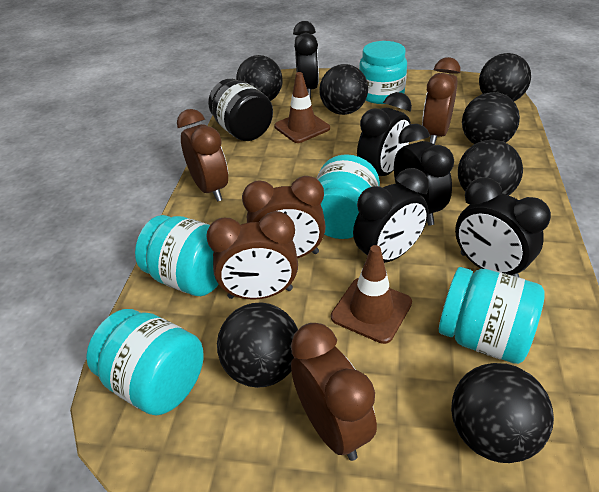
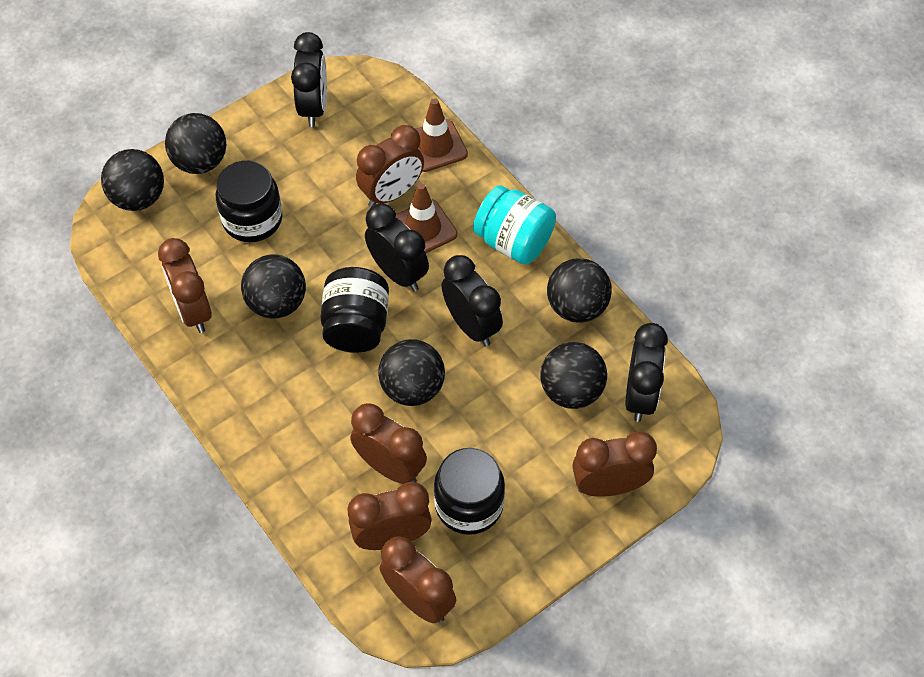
black ball: [217,302,298,388] [236,55,283,101] [319,64,368,115] [451,363,554,463] [458,140,523,196] [462,92,520,144] [479,53,531,101] = 7 -> [101,149,164,211] [165,113,226,174] [241,254,306,319] [378,339,445,406] [540,342,607,409] [547,258,612,323] = 6
black clock: [293,21,319,98] [353,168,429,263] [357,92,412,176] [394,124,454,226] [455,177,551,278] = 5 -> [291,32,327,127] [365,204,429,291] [442,255,503,347] [625,323,668,422] = 4
black jar: [208,79,273,141] = 1 -> [216,161,283,242] [320,267,389,353] [434,448,505,535] = 3
brown clock: [177,109,228,202] [206,211,298,300] [242,176,326,258] [291,323,377,461] [422,57,460,145] = 5 -> [158,238,212,333] [348,482,432,550] [350,403,427,484] [356,125,424,207] [380,536,456,623] [572,431,657,497] = 6
turquoise jar: [86,309,204,416] [135,215,219,296] [316,154,380,239] [359,41,407,104] [439,267,545,364] = 5 -> [473,185,556,264] = 1

